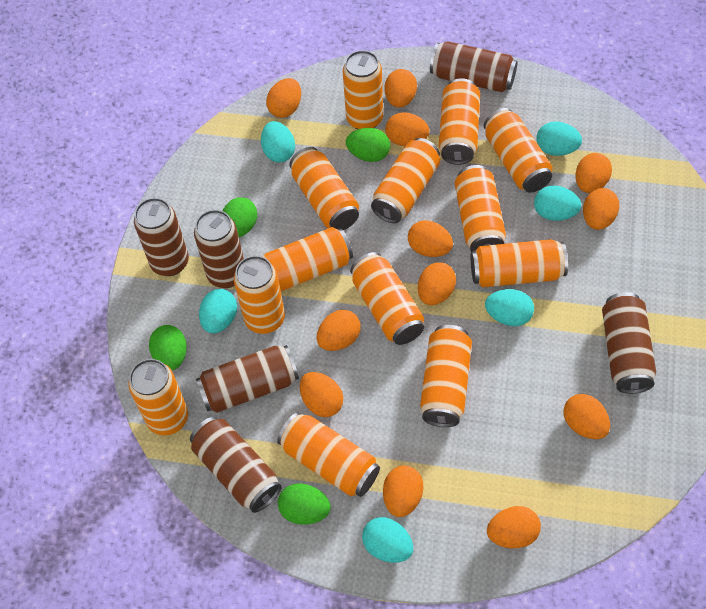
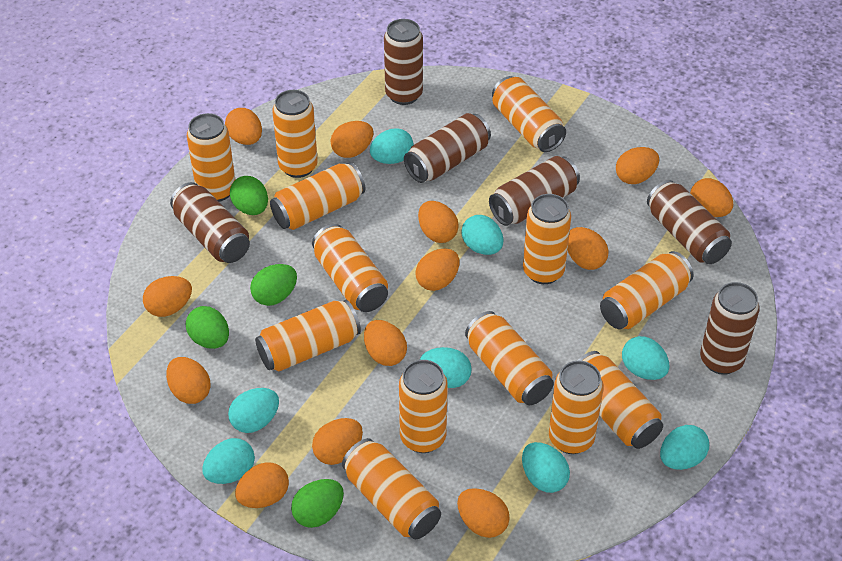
orange egg: [266,78,301,118] [300,372,343,417] [317,310,361,351] [383,466,423,517] [385,69,417,108] [385,112,429,146] [408,220,453,257] [418,262,456,305] [487,506,541,548] [563,394,610,439] [576,153,612,193] [583,188,619,230] = 12 -> [143,276,192,317] [166,357,211,404] [225,108,262,145] [235,462,289,508] [312,418,363,465] [331,121,373,158] [364,320,407,366] [416,249,460,291] [418,201,459,243] [457,488,510,538] [568,227,609,270] [616,147,659,184] [690,178,733,217] = 13
turquoise egg: [199,289,237,333] [261,121,295,163] [362,517,413,563] [485,289,534,326] [534,185,581,221] [536,121,582,156] = 6 -> [202,438,255,484] [228,388,279,433] [370,128,413,164] [420,347,472,388] [461,215,503,255] [522,442,570,493] [622,336,669,380] [660,425,709,470] = 8

